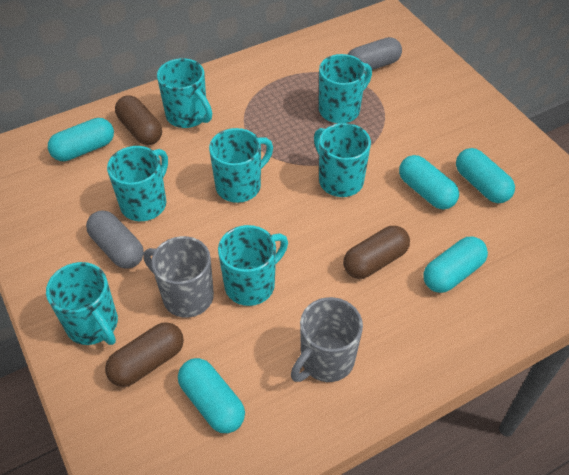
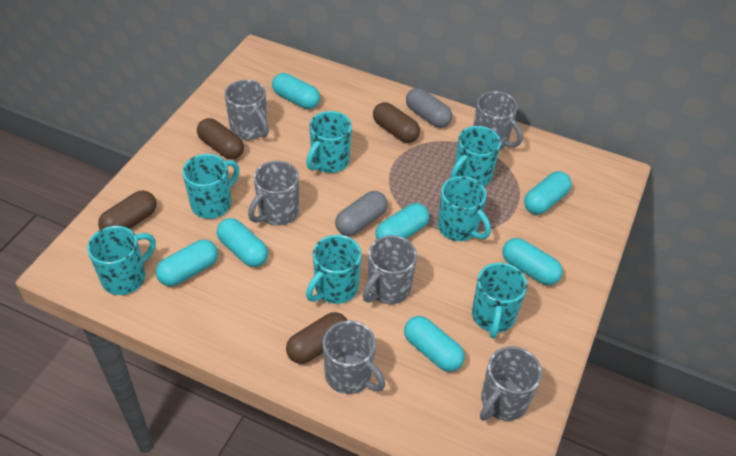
brown capsule: [105,322,184,387] [115,95,162,145] [343,226,410,279] = 3 -> [98,190,157,230] [197,118,244,159] [286,312,348,364] [373,102,420,143] = 4
grey mug: [143,236,214,318] [291,297,363,382] = 2 -> [224,80,269,140] [248,161,299,226] [323,320,385,394] [363,235,417,304] [473,91,523,150] [480,346,542,421] = 6
turquoise capsule: [48,118,114,161] [178,358,245,433] [399,155,459,210] [423,237,488,293] [456,148,515,203] = 5 -> [156,240,218,286] [217,218,268,267] [272,73,320,109] [375,203,429,239] [404,316,465,372] [502,238,563,285] [524,171,572,215] = 7

